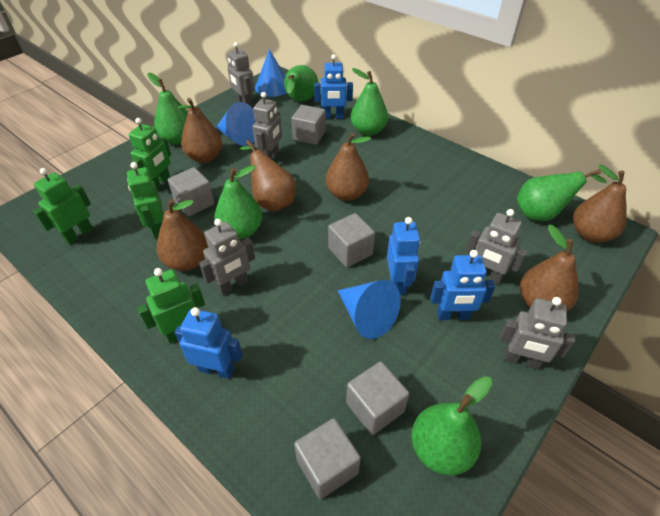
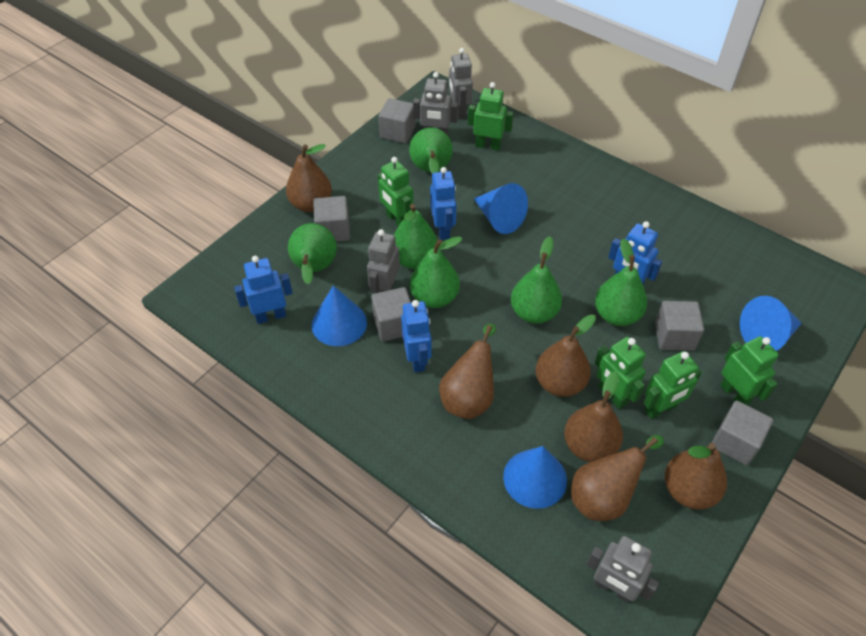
blue cone: [216,102,256,146] [255,49,286,97] [338,280,401,339] = 3 -> [312,286,367,346] [474,183,528,234] [503,446,567,509] [740,296,802,351] = 4
green robot: [33,168,93,244] [127,162,164,239] [129,118,171,190] [138,268,205,344] = 4 -> [377,157,413,226] [468,82,514,151] [595,337,646,409] [644,351,702,419] [720,336,778,405] = 5
grey robot: [199,219,255,295] [227,42,255,107] [253,92,282,160] [466,209,527,285] [499,297,575,369] = 5 -> [367,229,400,293] [413,72,458,135] [449,48,473,119] [587,536,659,603] = 4

